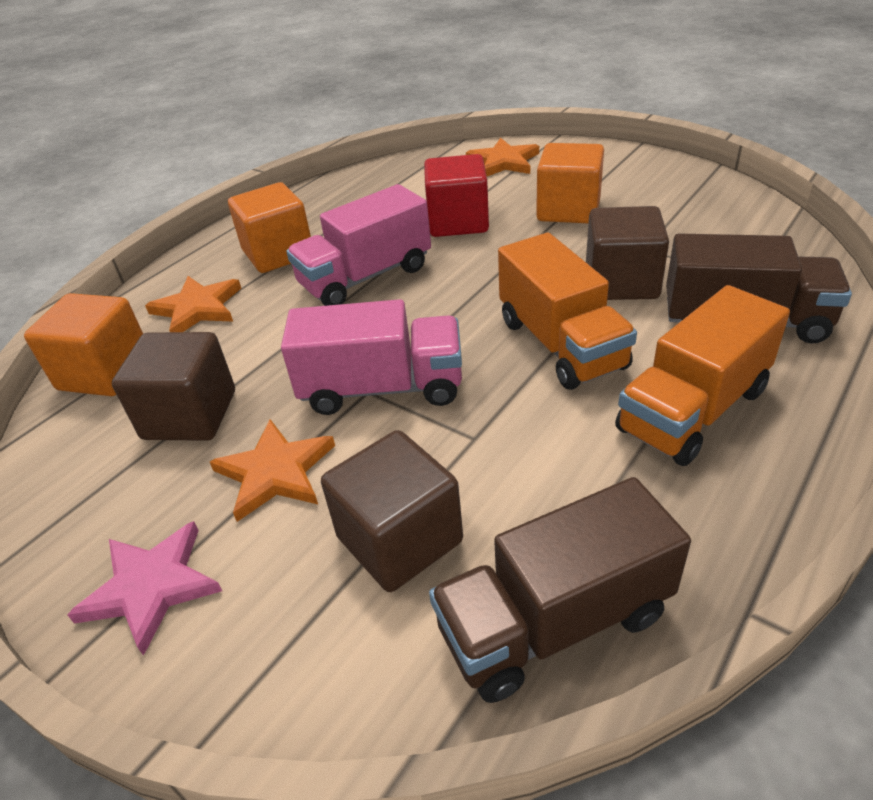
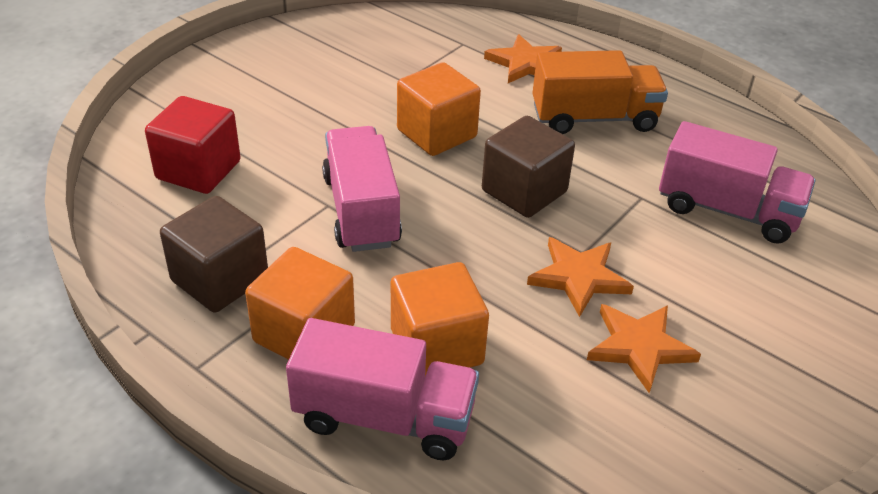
brown cube: [112,332,235,441] [321,430,463,592] [586,206,669,300] = 3 -> [160,196,268,313] [482,116,575,218] = 2
brown truck: [429,477,691,703] [666,233,852,344] = 2 -> none = 0
orange truck: [498,233,637,390] [615,285,790,466] = 2 -> [532,50,668,134] = 1
pink star: [67,521,222,656] = 1 -> none = 0
pink truck: [281,299,462,415] [286,184,431,306] = 2 -> [286,318,479,460] [322,126,402,252] [659,121,816,244] = 3

